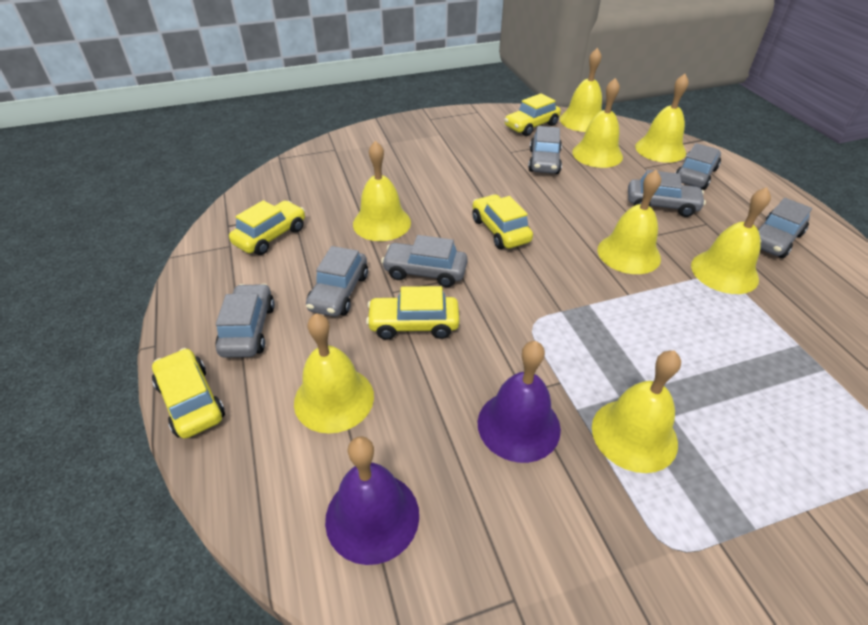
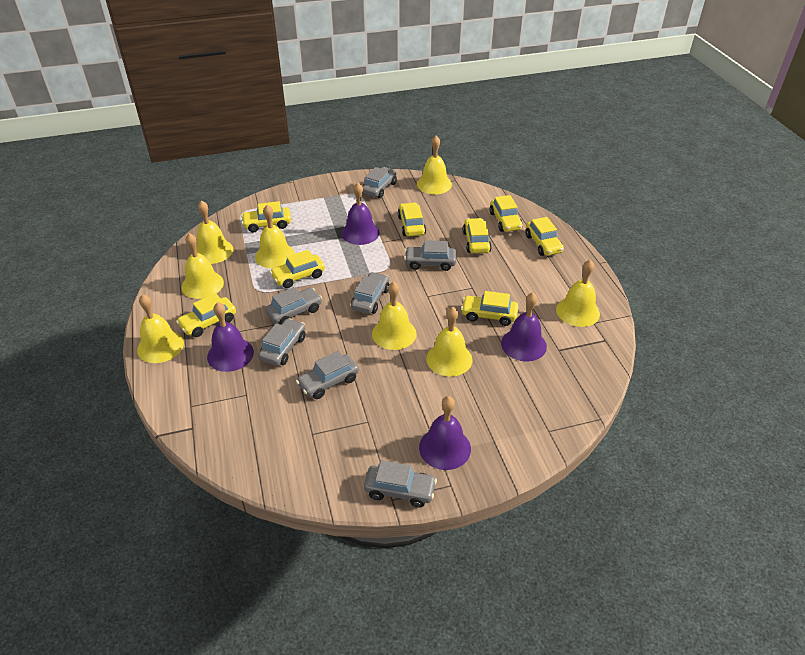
purple bell: [325,436,419,565] [478,341,561,463] = 2 -> [207,302,254,372] [341,183,380,245] [419,396,471,470] [501,292,547,362] = 4
yellow car: [152,348,225,439] [229,200,305,255] [366,286,459,340] [472,194,533,249] [504,93,561,136] = 5 -> [176,293,236,337] [241,201,291,232] [270,250,325,288] [398,202,426,236] [461,291,518,326] [463,218,492,253] [490,195,523,232] [525,217,564,256] = 8

